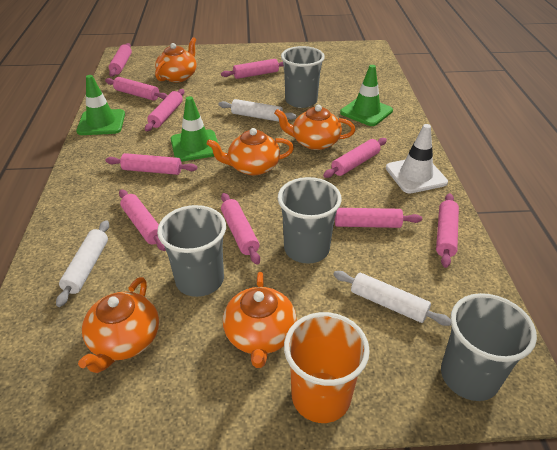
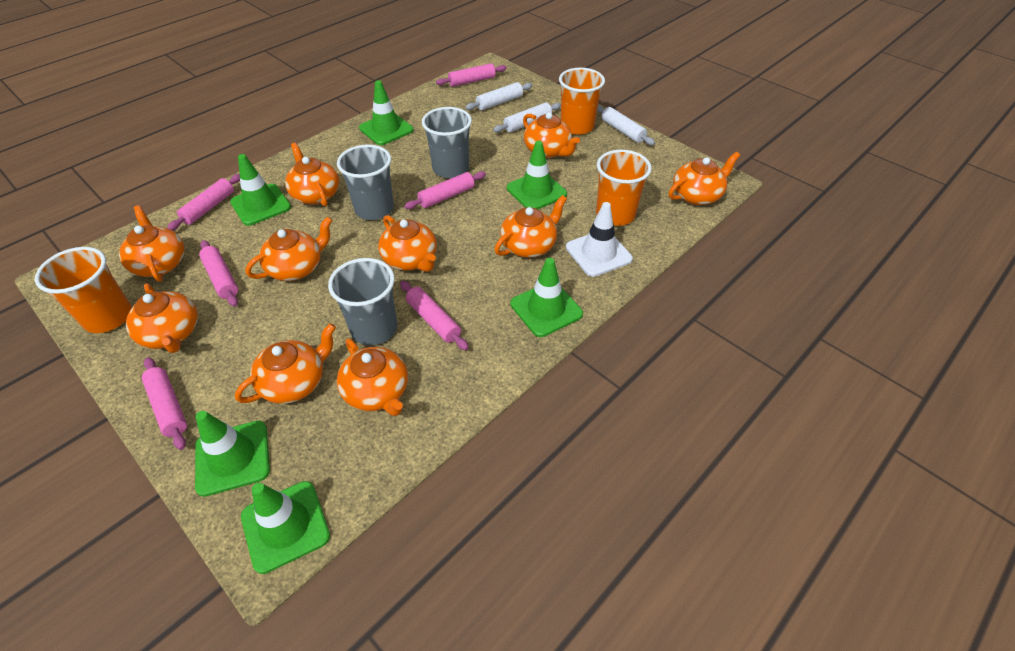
green traffic cone: [76,75,125,135] [171,96,219,162] [340,65,393,126] = 3 -> [195,411,270,497] [230,154,291,226] [241,481,330,574] [359,80,414,145] [507,141,567,209] [511,258,583,337] = 6
grey cup: [157,205,226,297] [278,177,342,264] [281,46,325,108] [441,293,537,401] = 4 -> [328,258,397,345] [337,144,394,220] [422,107,472,178] = 3
orange cup: [284,312,370,423] = 1 -> [35,247,132,333] [559,68,605,135] [596,150,652,226] = 3
orange teapot: [78,277,159,373] [155,37,197,82] [207,128,294,176] [223,272,297,368] [274,105,355,150] = 5 -> [119,205,185,282] [126,283,198,353] [235,323,336,404] [245,216,333,281] [285,143,339,207] [337,339,408,416] [378,215,437,272] [494,195,567,258] [523,112,580,158] [669,152,740,205] = 10
pink rolling pin: [105,77,168,101] [106,153,197,175] [109,43,132,77] [119,189,166,251] [145,89,185,131] [221,59,284,79] [221,193,260,264] [323,138,387,178] [334,208,422,228] [436,193,459,268] = 10 -> [142,357,187,450] [167,174,240,230] [199,240,238,307] [400,281,469,350] [404,171,486,209] [436,63,507,87] = 6

